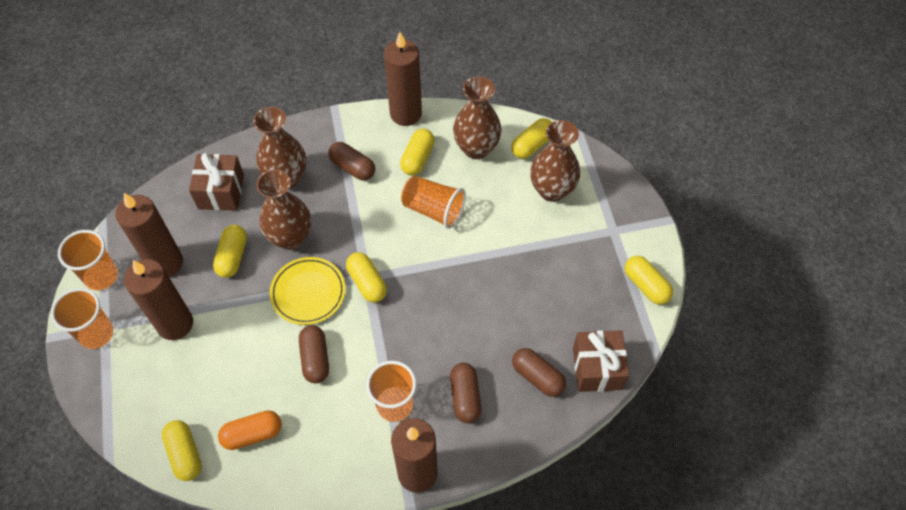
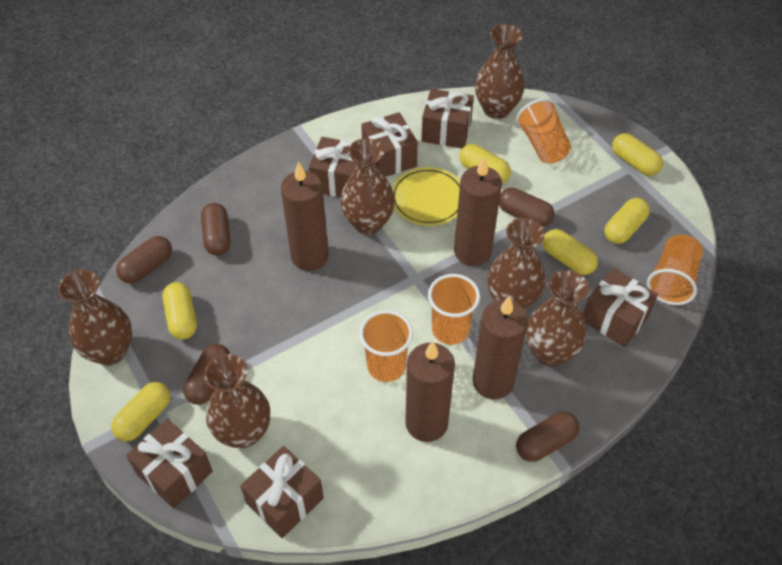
brown capsule: [299,325,329,383] [328,142,375,181] [450,363,481,423] [512,348,566,397] = 4 -> [116,236,172,284] [183,344,230,405] [201,203,231,255] [499,188,555,227] [516,412,580,462] = 5
brown gift: [189,153,244,211] [573,330,629,392] = 2 -> [126,419,213,509] [240,446,324,538] [309,137,357,197] [361,112,418,177] [421,89,474,148] [583,268,658,347] = 6
brown vase: [253,107,306,188] [256,169,311,250] [453,76,502,159] [530,120,580,202] = 4 -> [58,270,132,366] [204,354,270,448] [341,138,395,235] [475,24,525,119] [487,217,546,310] [526,270,589,366] = 6
orange capsule: [218,410,282,450] = 1 -> none = 0

